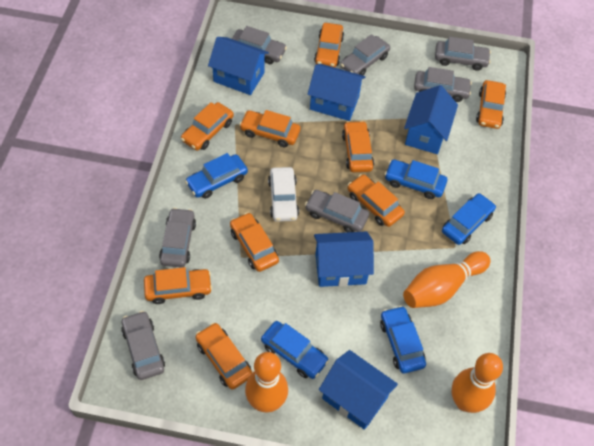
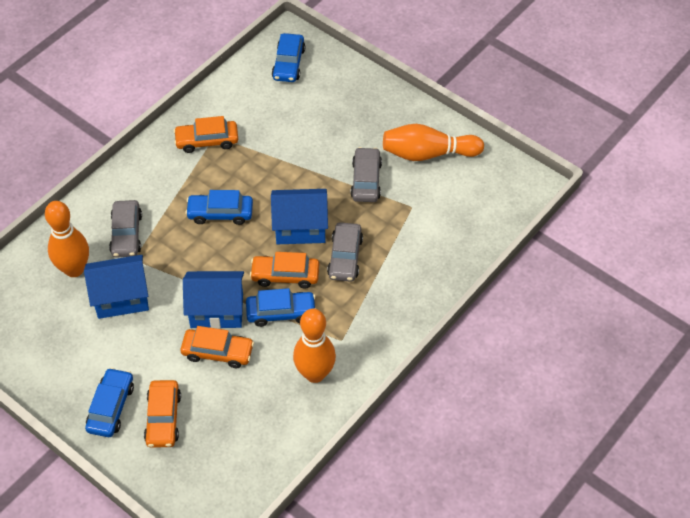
blue car: [185,153,248,199] [261,321,329,379] [380,306,426,374] [385,159,447,199] [442,193,496,245] = 5 -> [85,368,134,437] [185,190,253,225] [246,288,316,327] [272,33,305,82] = 4
blue house: [208,37,269,95] [308,64,366,121] [314,232,374,287] [319,350,398,430] [404,85,458,154] = 5 -> [84,255,149,319] [183,271,244,329] [271,189,328,244] = 3
grey car: [121,311,165,380] [159,208,196,268] [232,26,287,64] [305,190,369,232] [340,34,390,75] [414,67,472,102] [435,37,491,71] = 7 -> [109,200,142,258] [327,222,363,282] [350,147,382,202] = 3
orange car: [144,267,212,304] [181,102,234,150] [195,323,252,390] [230,212,279,272] [239,110,300,147] [314,23,344,68] [342,121,374,172] [348,174,405,227] [476,80,506,129] = 9 -> [144,380,181,448] [174,116,238,153] [180,326,254,368] [250,252,319,289] = 4
white car: [268,167,299,222] = 1 -> none = 0

